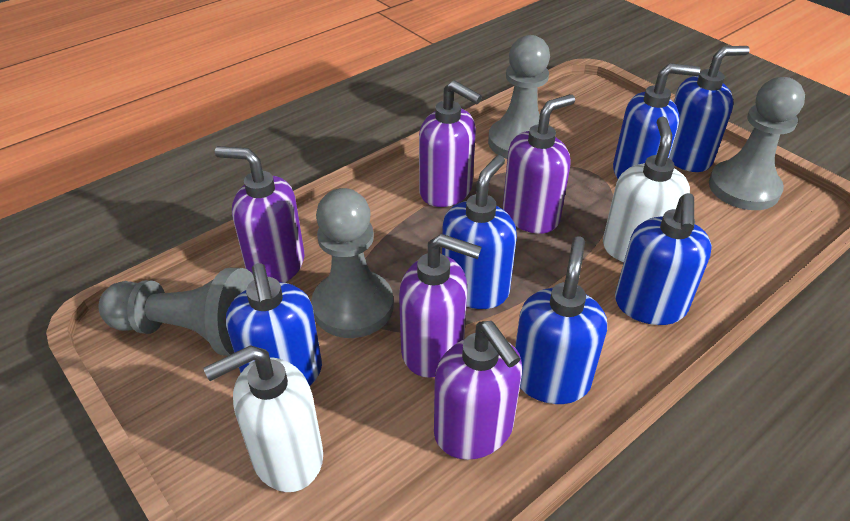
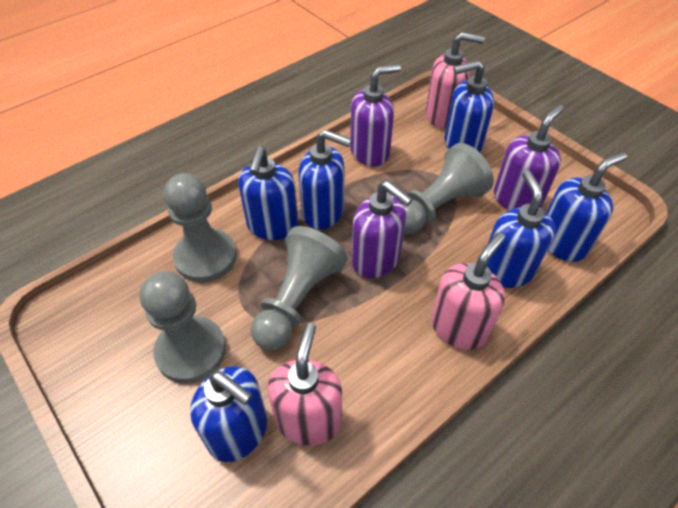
pink soap dispenser: none = 0 -> [268,323,342,446] [426,32,485,129] [431,232,505,350] = 3
purple soap dispenser: [215,146,304,283] [399,234,482,378] [419,80,482,207] [434,321,522,460] [503,94,575,234] = 5 -> [350,64,401,166] [352,181,413,278] [494,105,564,210] = 3
white soap dispenser: [204,345,323,492] [603,116,690,262] = 2 -> none = 0

